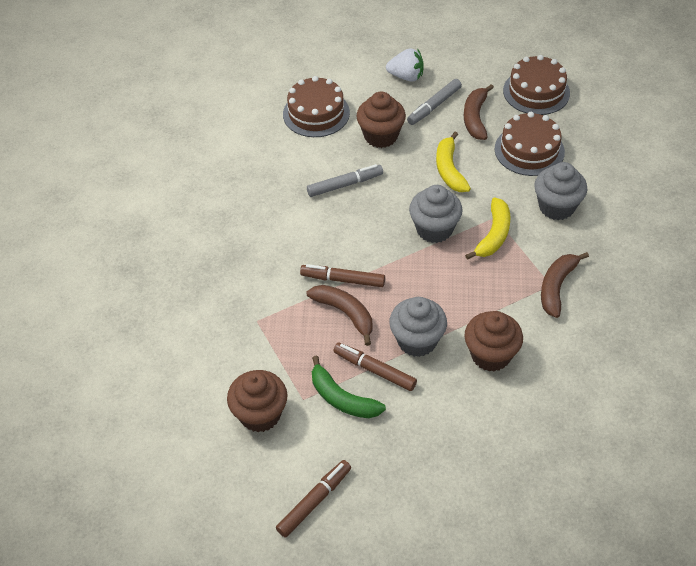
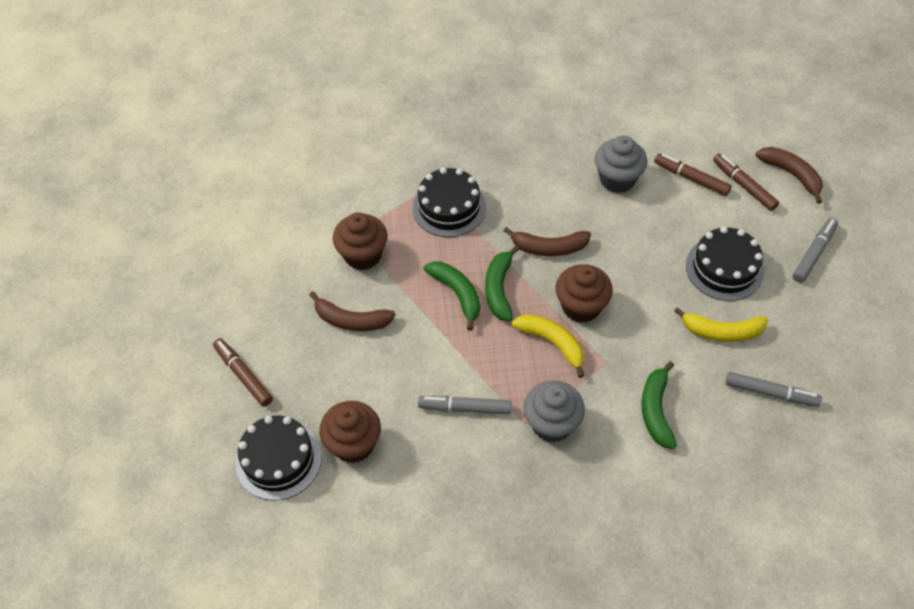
black cake: none = 0 -> [236,416,322,500] [413,167,486,237] [686,226,764,301] = 3
brown cake: [283,76,350,137] [495,112,565,176] [503,55,570,115] = 3 -> none = 0
green banana: [312,356,386,418] = 1 -> [423,262,480,331] [485,246,519,321] [642,361,677,449] = 3
grey cupcake: [389,297,447,357] [409,185,463,243] [534,162,587,220] = 3 -> [524,380,585,442] [595,136,647,193] = 2
grey marker: [307,164,383,197] [407,79,462,125] = 2 -> [418,396,512,415] [726,372,822,407] [793,218,838,283] = 3
white strawberry: [386,48,424,82] = 1 -> none = 0

